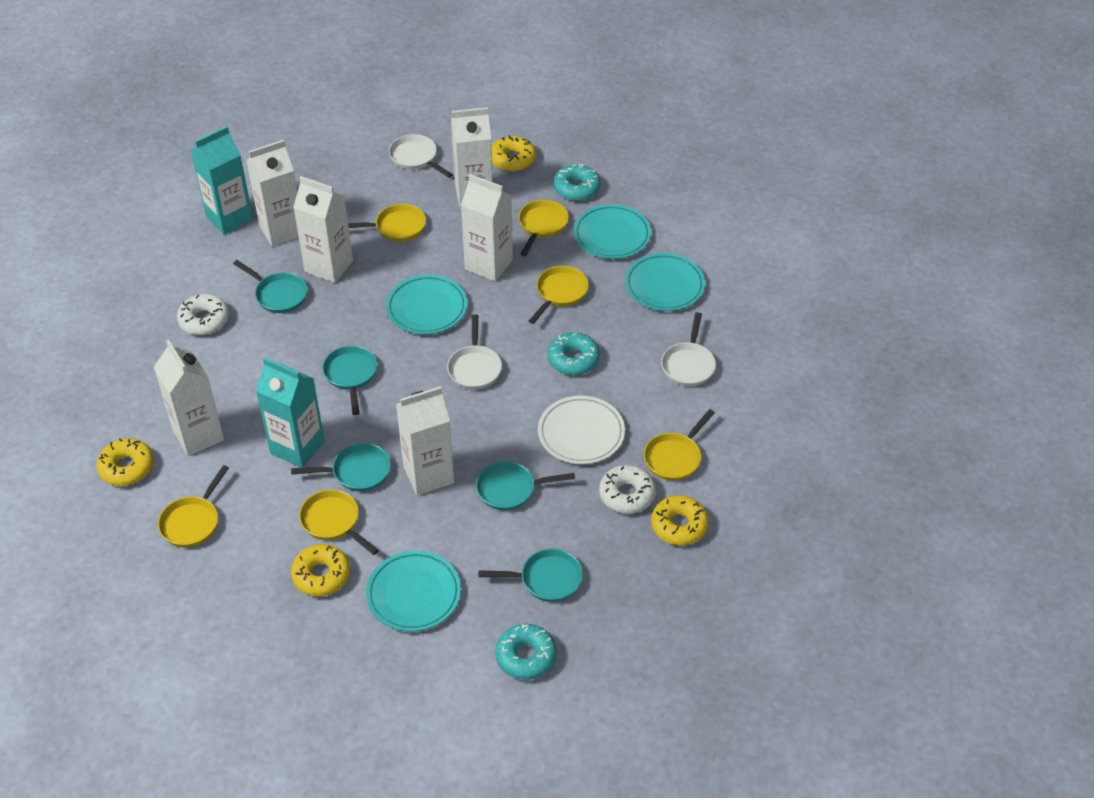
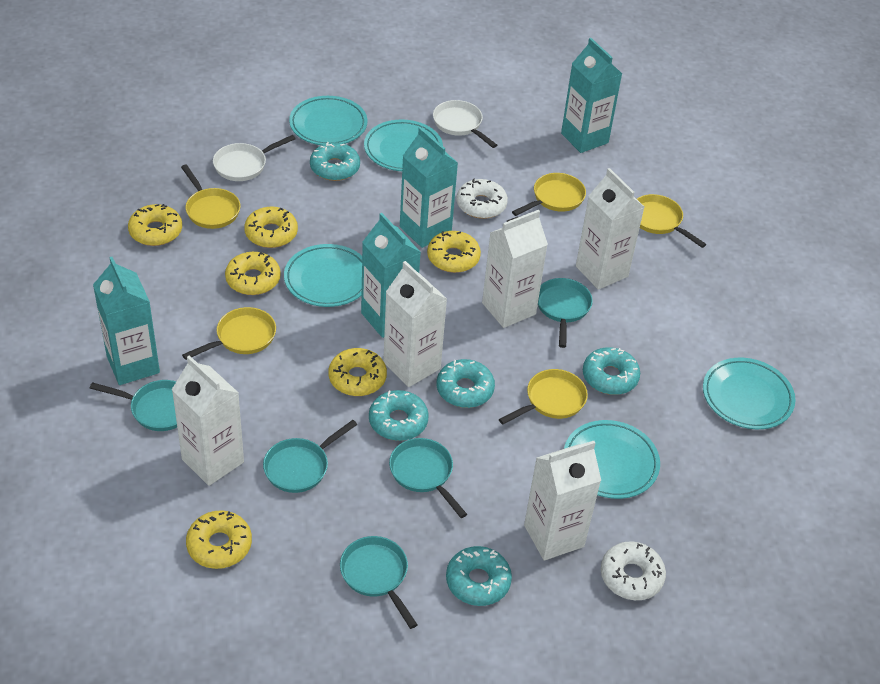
turquoise carton: [191,126,253,235] [256,357,325,468] = 2 -> [93,257,160,385] [361,213,421,338] [400,127,458,248] [561,38,622,153] = 4
turquoise donut: [495,624,557,680] [548,332,600,375] [553,163,601,201] = 3 -> [310,142,360,181] [369,390,429,441] [437,359,495,408] [446,546,512,606] [583,347,640,395] = 5
turquoise plate: [366,551,461,632] [386,275,467,334] [573,204,651,259] [625,253,705,311] = 4 -> [284,244,362,307] [289,96,367,145] [364,120,443,171] [564,420,660,499] [703,358,796,429] = 5
white carton: [154,340,224,456] [246,140,299,246] [293,176,353,283] [396,386,454,495] [451,107,493,207] [461,174,513,281] = 6 -> [172,355,244,486] [383,261,447,387] [482,210,548,328] [524,441,601,561] [576,168,644,290] = 5
white pan: [389,134,453,178] [447,314,502,390] [661,312,716,386] = 3 -> [213,135,296,181] [433,100,497,148] = 2
white plate: [538,396,625,464] = 1 -> none = 0
yellow donut: [97,438,154,486] [291,544,350,596] [491,135,536,172] [651,495,709,545] = 4 -> [128,204,182,246] [186,510,252,569] [225,252,281,295] [244,207,298,248] [329,348,387,396] [427,231,481,273] = 6
yellow pan: [158,465,229,547] [299,490,379,555] [348,204,426,242] [519,200,569,256] [529,266,589,324] [644,409,715,481] = 6 -> [181,165,241,229] [182,307,276,360] [499,369,588,424] [512,173,586,216] [637,194,706,248] = 5

